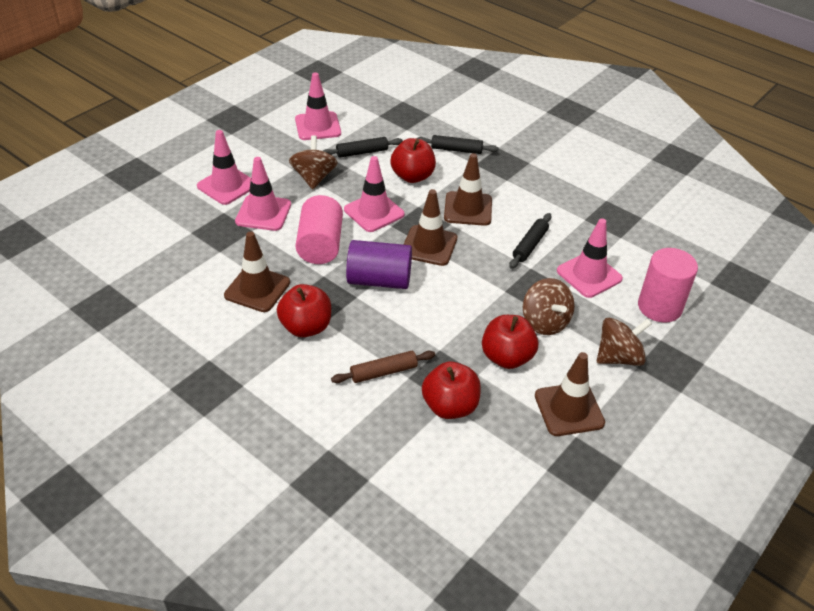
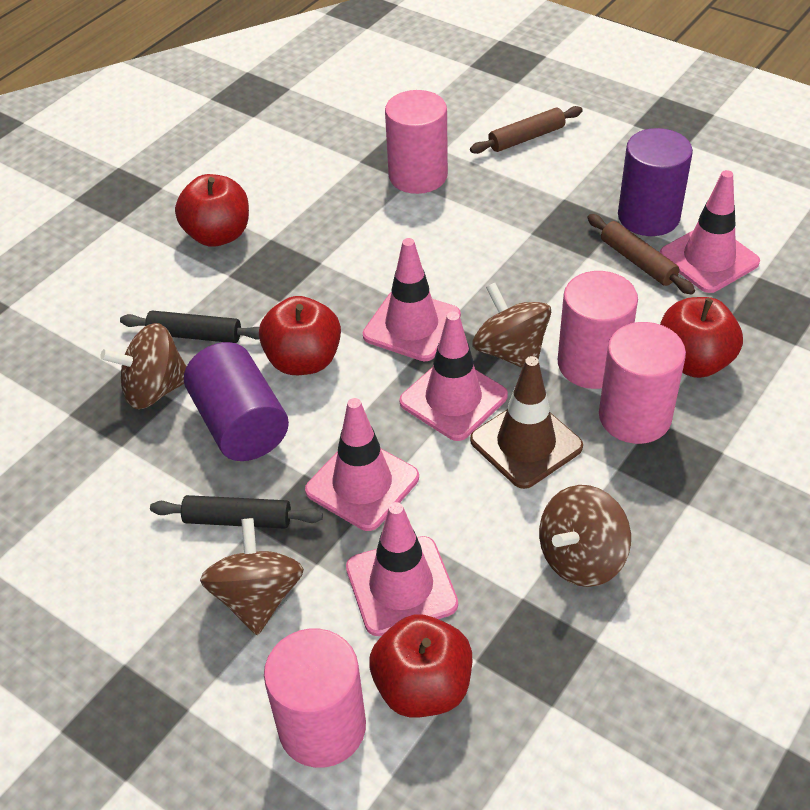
black rolling pin: [323,137,403,158] [416,135,499,154] [509,213,551,269] = 3 -> [120,310,259,343] [150,495,323,529] = 2
brown rolling pin: [331,351,435,383] = 1 -> [470,106,583,154] [587,214,695,294] = 2
brown spinning top: [289,135,338,190] [523,278,574,335] [597,318,652,366] = 3 -> [100,323,187,409] [200,518,304,635] [472,283,551,368] [539,485,631,587] = 4
brown traffic cone: [224,231,290,312] [403,189,457,266] [444,153,492,226] [535,352,605,436] = 4 -> [470,356,583,489] = 1
pink cylinder: [295,195,343,264] [638,248,698,322] = 2 -> [264,628,366,768] [385,90,448,194] [558,271,638,389] [599,322,686,444] = 4
purple cylinder: [346,240,412,289] = 1 -> [184,342,289,461] [618,128,693,236] = 2

